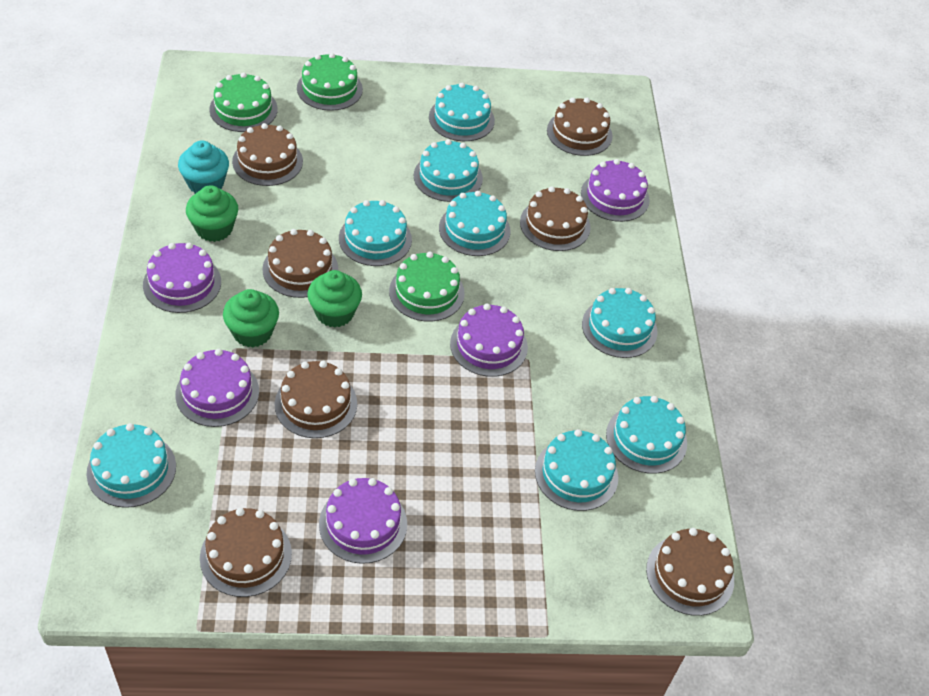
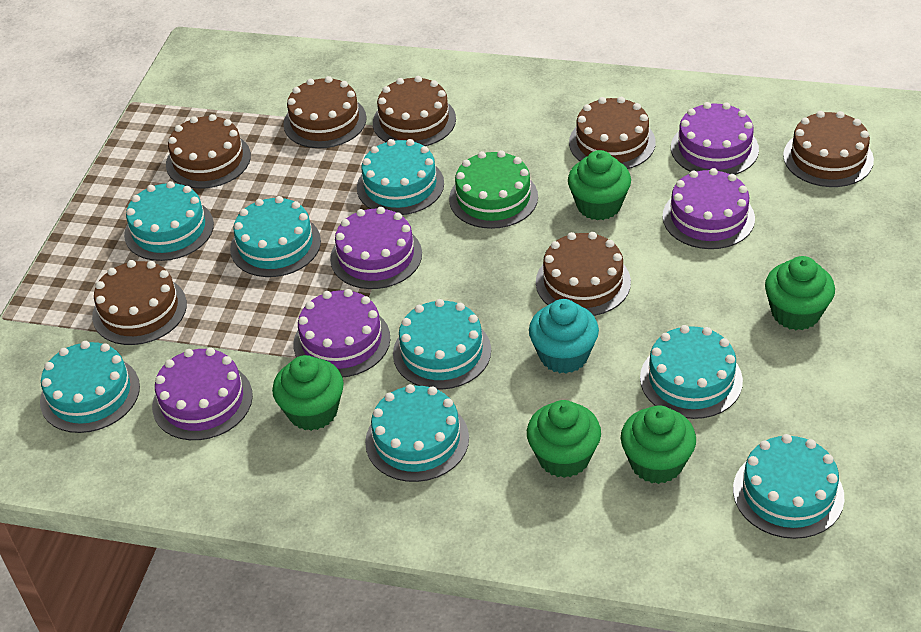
green cake: [209,72,278,132] [297,53,363,111] [389,252,465,321] = 3 -> [449,150,538,229] = 1
green cupcake: [186,185,238,242] [223,289,279,347] [307,270,362,327] = 3 -> [272,355,344,431] [527,400,601,478] [568,150,631,220] [621,405,696,484] [765,256,835,330] = 5

